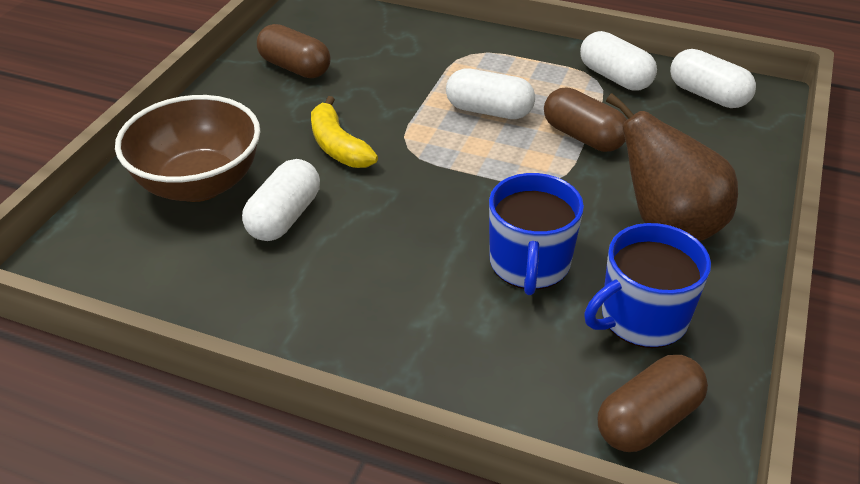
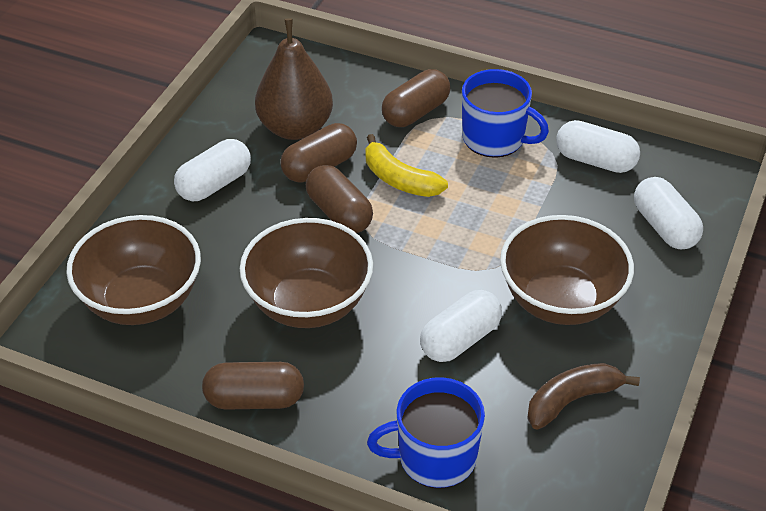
brown banana: none = 0 -> [527,363,640,430] = 1
brown bowl: [115,95,260,202] = 1 -> [66,215,201,325] [240,218,373,328] [500,215,634,325] = 3
brown capsule: [257,24,331,78] [544,88,627,152] [598,355,708,452] = 3 -> [202,362,304,410] [280,123,357,182] [306,165,373,233] [382,69,450,127] = 4

